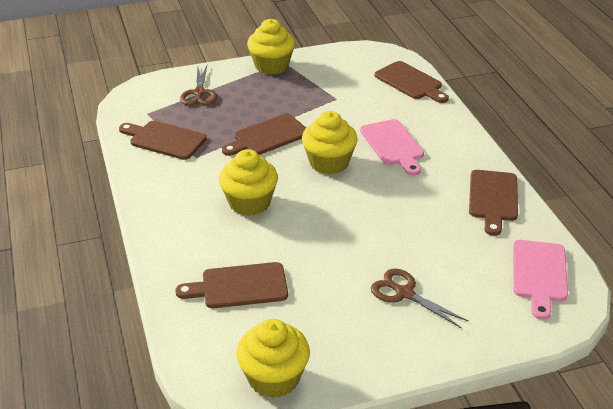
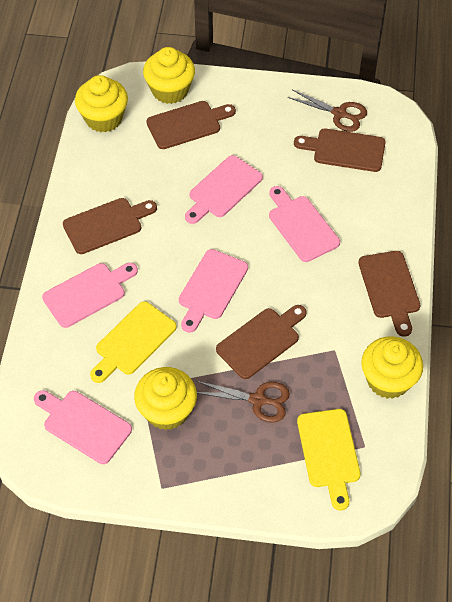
pink cutting board: [360,119,424,176] [513,240,568,320] = 2 -> [34,390,132,464] [42,263,138,328] [179,249,248,333] [185,155,263,224] [269,186,340,262] = 5
yellow cutting board: none = 0 -> [90,301,177,383] [297,409,361,511] = 2

